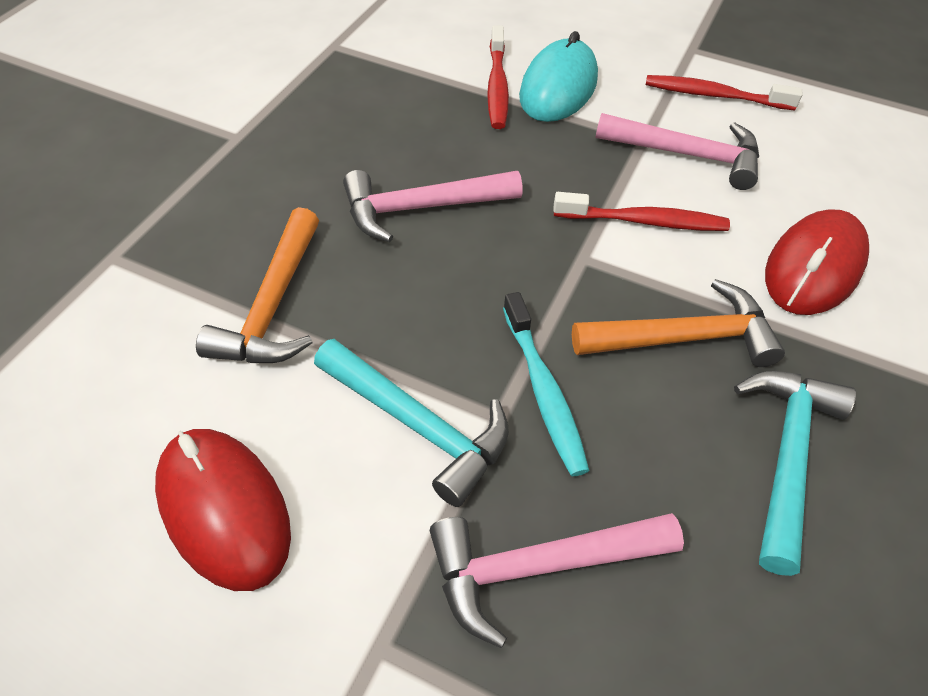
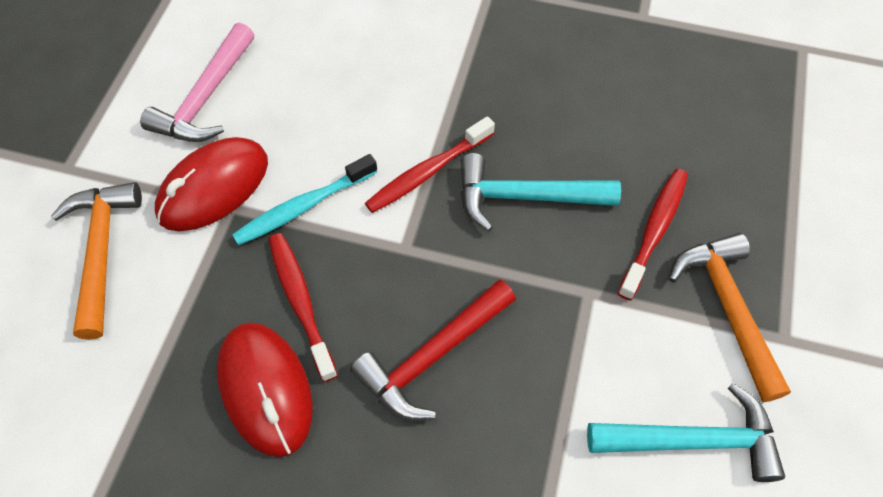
pink hammer: [343,170,522,242] [430,513,684,648] [595,113,759,190] = 3 -> [140,23,254,142] = 1
red hammer: none = 0 -> [350,279,516,421] = 1
turquoise mouse: [519,31,598,122] = 1 -> none = 0

